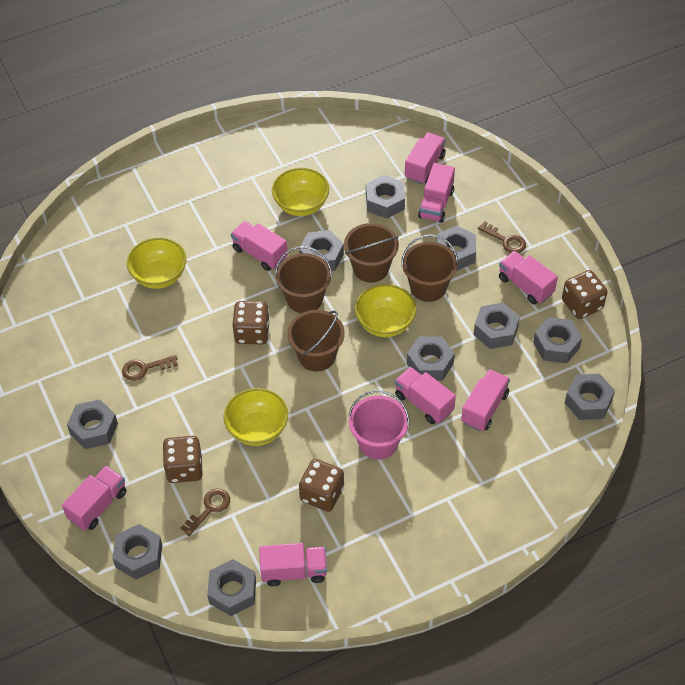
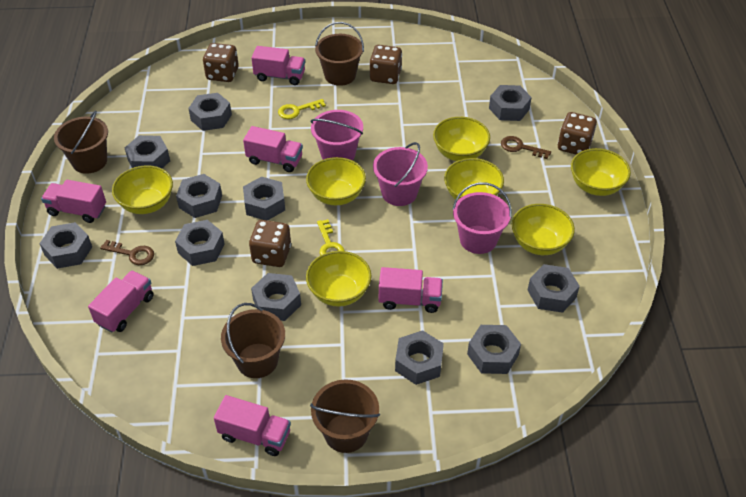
brown key: [122,355,178,381] [181,489,230,536] [478,221,526,253] = 3 -> [100,240,154,265] [501,136,551,159] = 2
grey nut: [67,399,118,449] [112,524,162,579] [207,559,256,616] [299,230,344,271] [366,175,405,219] [407,337,455,381] [437,226,476,271] [473,303,520,349] [533,317,582,363] [565,374,615,420] = 10 -> [39,222,92,269] [125,135,170,168] [175,220,225,266] [176,174,222,218] [188,93,232,131] [243,176,285,221] [251,273,301,321] [395,330,444,385] [467,325,521,374] [489,85,532,121] [527,264,580,313] = 11
pink bucket: [348,390,409,460] = 1 -> [310,110,363,161] [373,142,428,206] [452,182,512,254] = 3
pink truck: [62,466,127,530] [231,221,288,271] [259,543,327,586] [395,367,456,424] [405,132,446,184] [418,163,455,223] [461,369,510,431] [499,251,558,304] = 8 -> [41,180,106,223] [88,270,154,333] [214,395,291,456] [243,126,303,172] [251,46,305,85] [379,267,443,313] = 6
yellow bowl: [127,238,187,289] [223,388,288,446] [272,168,329,216] [355,284,416,337] = 4 -> [112,165,173,214] [306,157,366,205] [306,251,372,307] [433,117,490,161] [444,158,504,200] [512,204,575,255] [571,148,631,196] = 7
yellow key: none = 0 -> [278,99,326,119] [317,219,345,255] = 2

